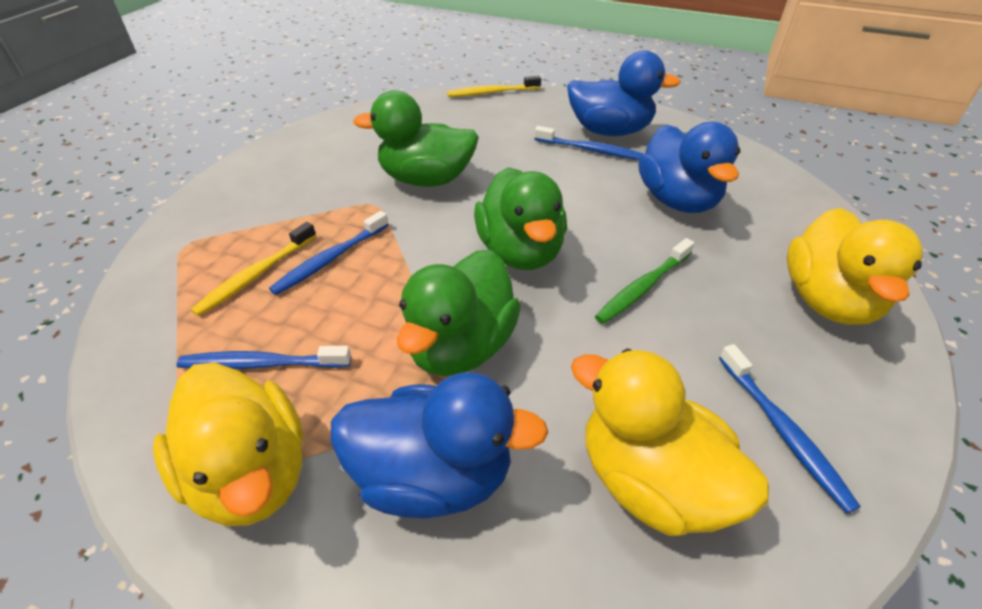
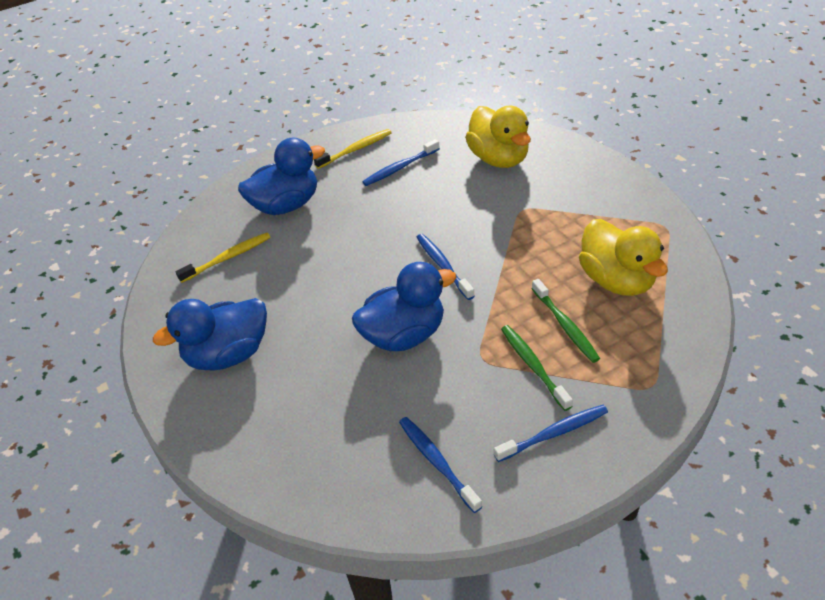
green duck: [353,90,479,187] [397,250,521,376] [474,167,567,270] = 3 -> none = 0
green toothbrush: [595,238,694,324] = 1 -> [501,325,573,411] [531,279,600,363] = 2
yellow duck: [153,362,303,526] [571,348,769,536] [787,208,923,325] = 3 -> [465,106,531,168] [579,219,668,296] = 2

